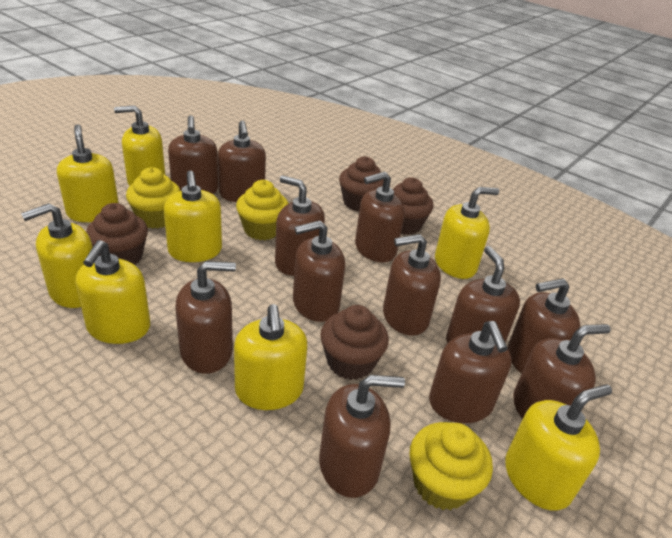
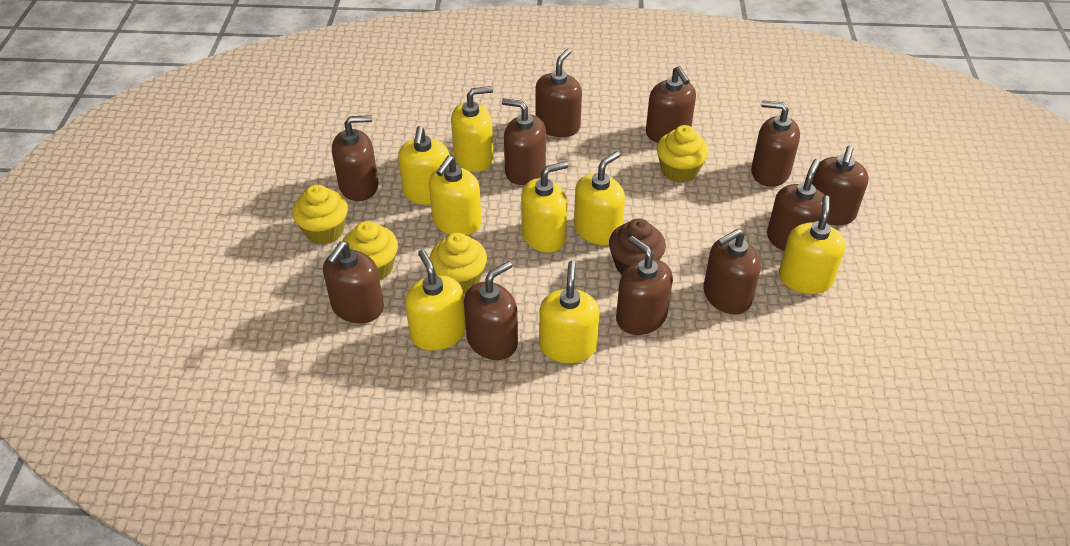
brown cupcake: [86,203,148,265] [320,305,389,380] [339,156,384,211] [393,177,433,235] = 4 -> [609,218,666,275] = 1
brown soap dispenser: [168,115,219,194] [175,261,236,374] [218,121,266,202] [275,176,325,276] [293,220,345,322] [319,375,405,498] [355,172,405,263] [383,234,441,336] [429,321,512,423] [446,246,520,343] [508,278,580,374] [513,324,611,419] = 12 -> [323,241,384,323] [332,115,379,201] [464,261,518,360] [502,98,546,185] [535,49,582,137] [616,236,673,335] [646,66,696,143] [704,229,761,315] [751,100,800,187] [767,159,825,251] [812,146,868,225] = 11
yellow cupcake: [126,167,180,228] [236,180,289,240] [409,422,493,510] = 3 -> [292,185,348,245] [342,221,398,280] [430,233,487,294] [657,125,709,183] = 4

